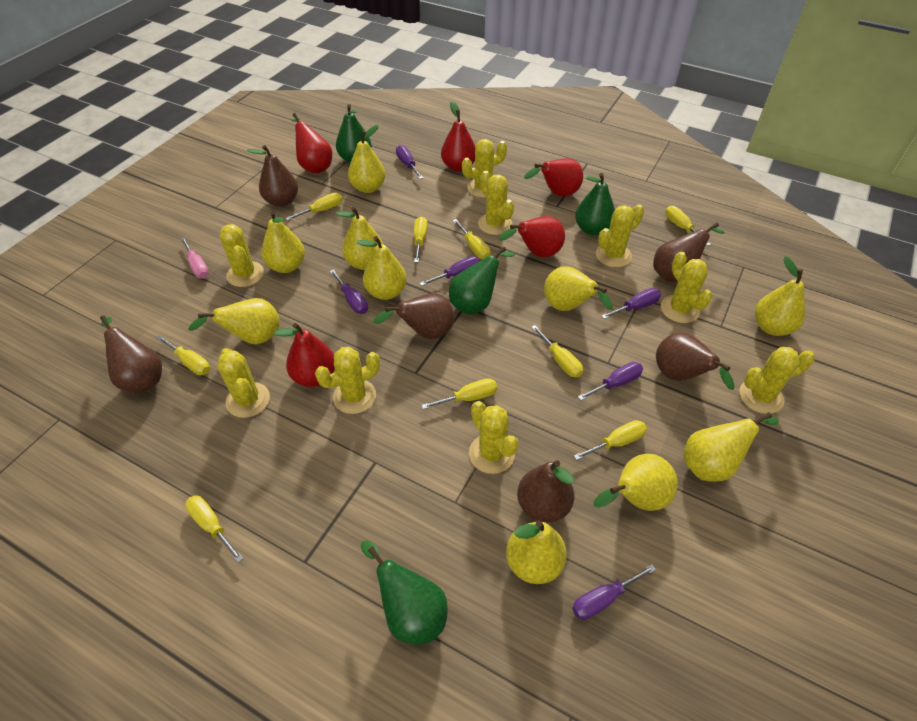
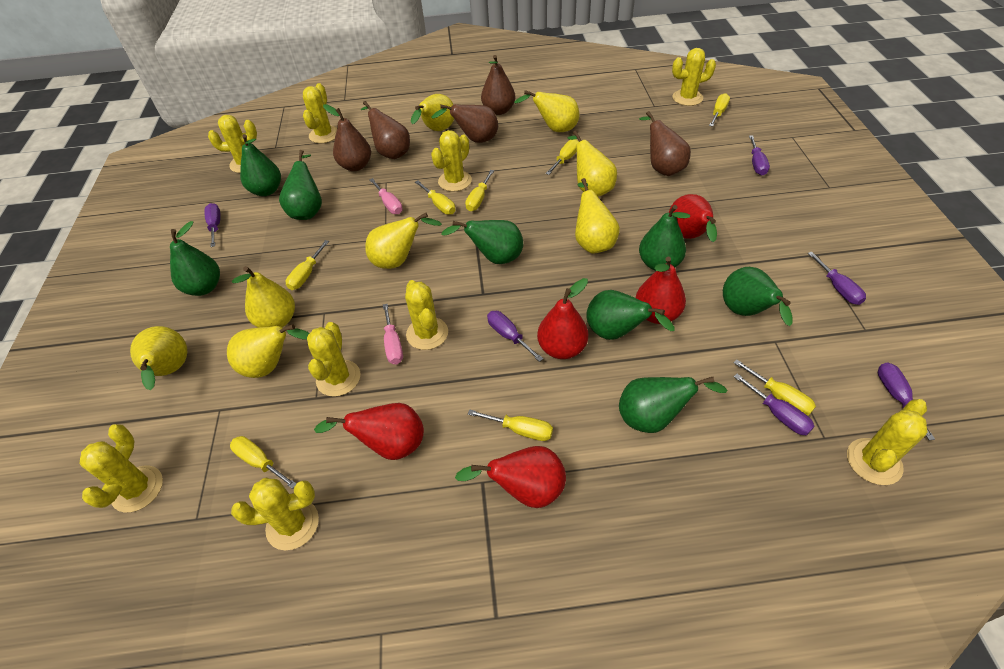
brown pear: [100,316,162,394] [247,145,298,207] [373,293,454,339] [517,460,575,523] [653,222,725,282] [656,332,735,390] = 6 -> [323,104,371,171] [361,101,410,159] [431,104,498,143] [481,55,515,115] [639,111,691,176] = 5
green pear: [336,104,372,163] [361,540,448,645] [449,246,515,314] [575,173,615,235] = 4 -> [170,221,220,296] [240,134,281,196] [279,150,322,220] [441,220,523,264] [586,290,675,340] [619,377,727,433] [639,205,690,271] [723,267,793,326] = 8
pink screwdriver: [180,237,209,279] = 1 -> [369,178,403,214] [383,304,403,364] = 2
yellow pear: [188,298,280,344] [262,211,305,273] [335,207,383,270] [348,125,385,193] [357,236,407,300] [506,520,567,584] [544,266,613,311] [594,454,678,511] [684,412,779,482] [755,256,805,336] = 10 -> [130,326,187,390] [227,324,310,378] [232,266,295,327] [365,213,442,269] [411,94,454,131] [514,90,580,132] [568,130,617,197] [575,178,620,253] = 8
yellow screwdriver: [156,335,210,375] [185,496,244,563] [285,193,342,221] [414,217,428,262] [421,378,497,409] [453,219,490,259] [531,325,583,377] [574,420,647,460] [666,206,711,246] = 9 -> [230,436,297,489] [286,240,329,290] [415,181,455,215] [465,170,494,211] [468,409,553,441] [546,139,579,175] [709,93,730,127] [734,359,816,416] = 8

